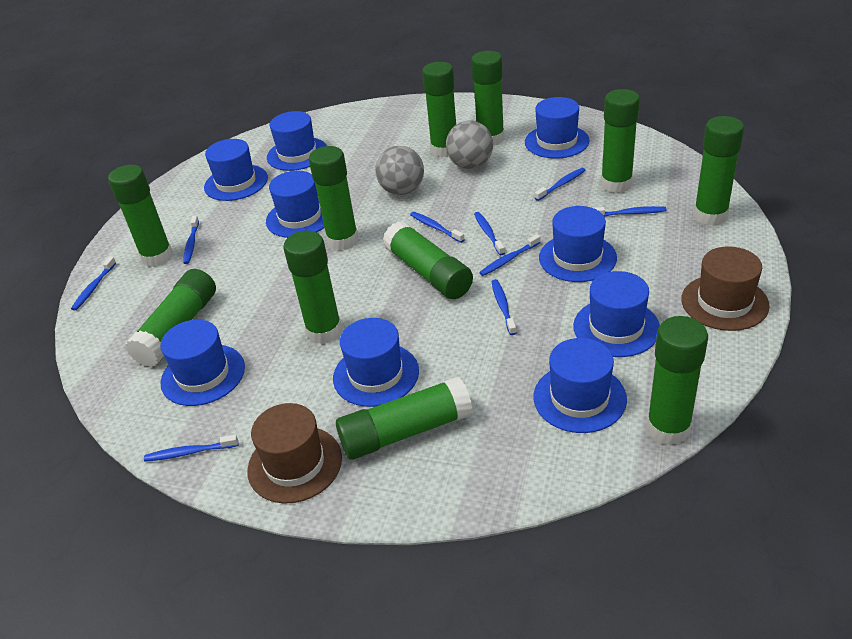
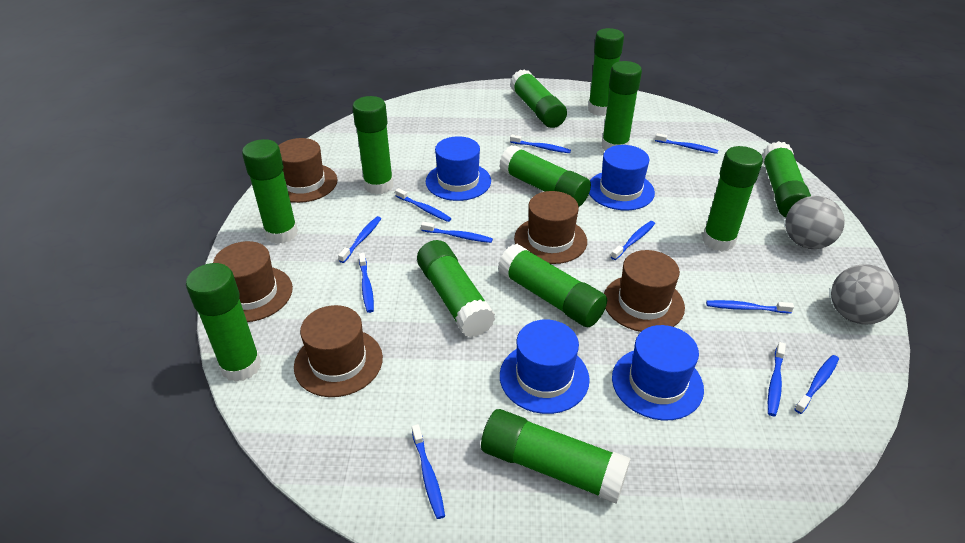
blue hat: [160,320,245,406] [204,139,268,201] [266,171,325,238] [267,111,327,171] [333,318,419,407] [525,97,590,159] [533,338,627,433] [539,206,617,282] [573,271,660,357] = 9 -> [426,136,491,201] [500,320,590,414] [589,145,655,210] [612,325,704,420] = 4
blue toothbrush: [71,257,116,310] [144,435,238,462] [183,215,199,264] [410,212,465,243] [474,212,505,255] [479,234,541,276] [491,279,516,335] [535,168,585,201] [594,206,666,217] = 9 -> [338,216,381,263] [359,253,374,313] [395,188,452,222] [412,424,445,519] [421,222,493,243] [510,135,571,153] [611,221,655,260] [655,133,718,154] [706,300,794,313] [768,342,786,416] [794,355,839,414] = 11
brown hat: [247,403,342,504] [681,246,770,331] = 2 -> [213,241,293,322] [278,138,337,203] [294,305,383,397] [514,191,587,264] [604,250,685,332] = 5
green glue stick: [108,165,173,267] [125,269,216,367] [283,231,342,344] [309,146,358,250] [336,377,473,460] [383,221,473,299] [422,62,456,158] [471,51,504,146] [601,89,640,193] [646,316,708,445] [694,116,744,226] = 11 -> [186,263,261,382] [242,139,298,244] [352,96,393,195] [417,240,495,338] [481,409,631,504] [498,244,607,327] [499,145,591,207] [510,69,567,128] [588,28,624,116] [601,61,642,151] [702,146,763,252] [762,141,811,218] = 12

